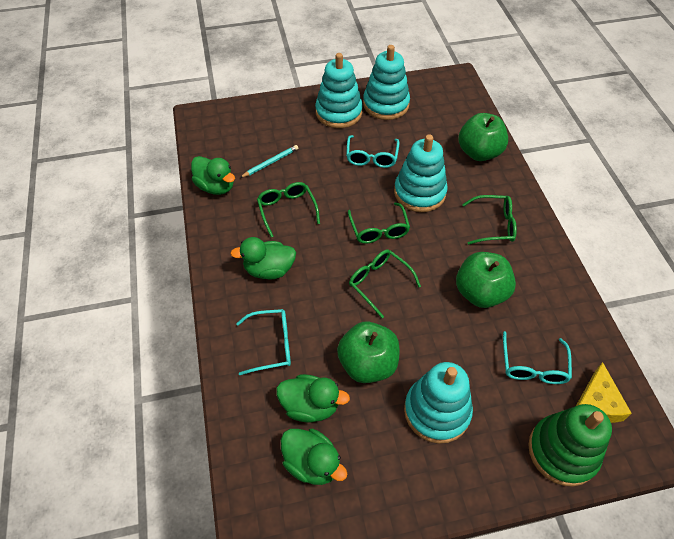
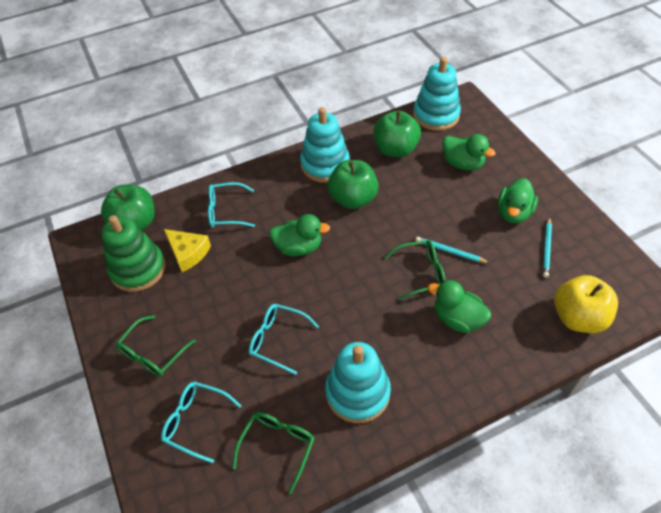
green glasses: [257,182,320,237] [348,202,410,244] [349,250,421,318] [462,195,517,245] = 4 -> [116,315,196,377] [232,412,315,494] [385,240,446,300] = 3
turquoise pencil: [240,145,298,178] = 1 -> [416,237,490,263] [543,217,552,278] = 2
turquoise stacking toy: [315,53,363,128] [363,45,410,120] [394,135,448,212] [404,362,473,444] = 4 -> [300,107,350,183] [325,342,391,423] [413,57,461,131] = 3
yellow apple: none = 0 -> [554,275,618,333] = 1

